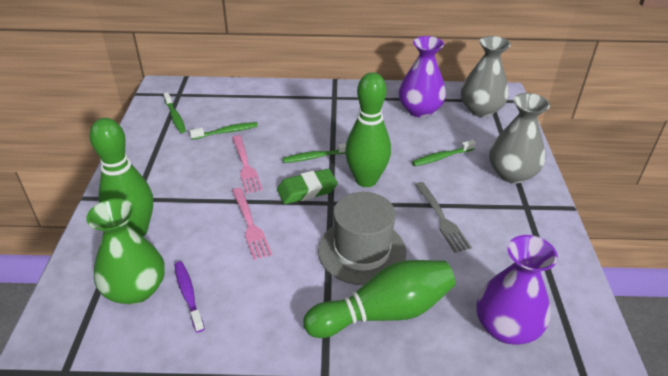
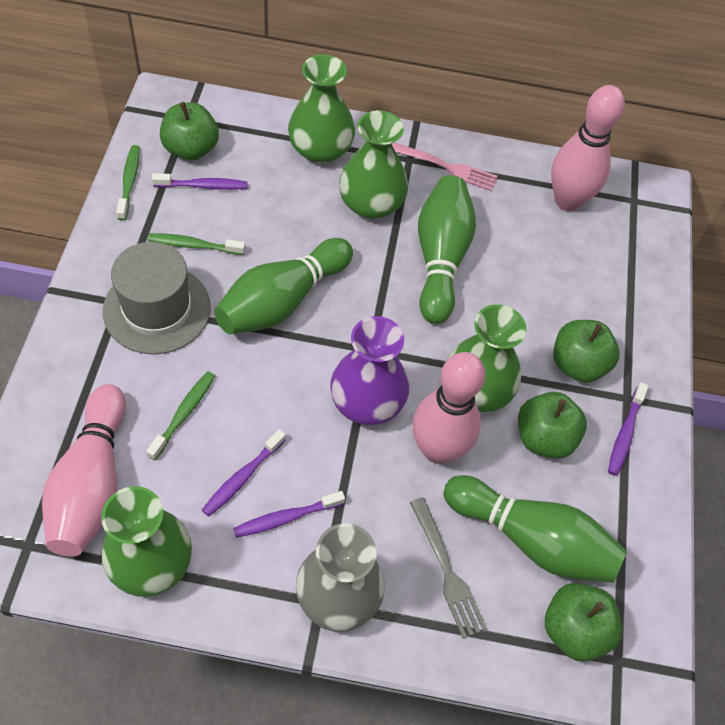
green apple: none = 0 -> [160,102,219,161] [518,392,587,459] [545,583,622,662] [553,320,620,383] = 4
green eraser: [277,169,338,204] = 1 -> none = 0
green toothbrush: [163,93,186,133] [190,122,258,140] [282,143,346,163] [412,140,476,166] = 4 -> [116,145,140,221] [146,372,215,460] [148,233,245,255] = 3
green vase: [86,198,165,304] = 1 -> [101,486,192,597] [288,54,355,164] [339,110,408,219] [446,304,526,412] = 4
grey vase: [461,36,511,117] [489,93,550,183] = 2 -> [296,523,385,632] = 1
pink bowling pin: none = 0 -> [42,384,126,557] [412,352,486,464] [551,85,625,211] = 3
pink fork: [232,135,263,194] [232,188,272,260] = 2 -> [392,143,498,191] = 1
purple toothbrush: [175,262,205,332] = 1 -> [152,173,247,190] [202,429,286,517] [233,491,345,538] [608,382,648,476] = 4
purple vase: [399,36,446,118] [476,235,558,345] = 2 -> [330,316,409,425] = 1

